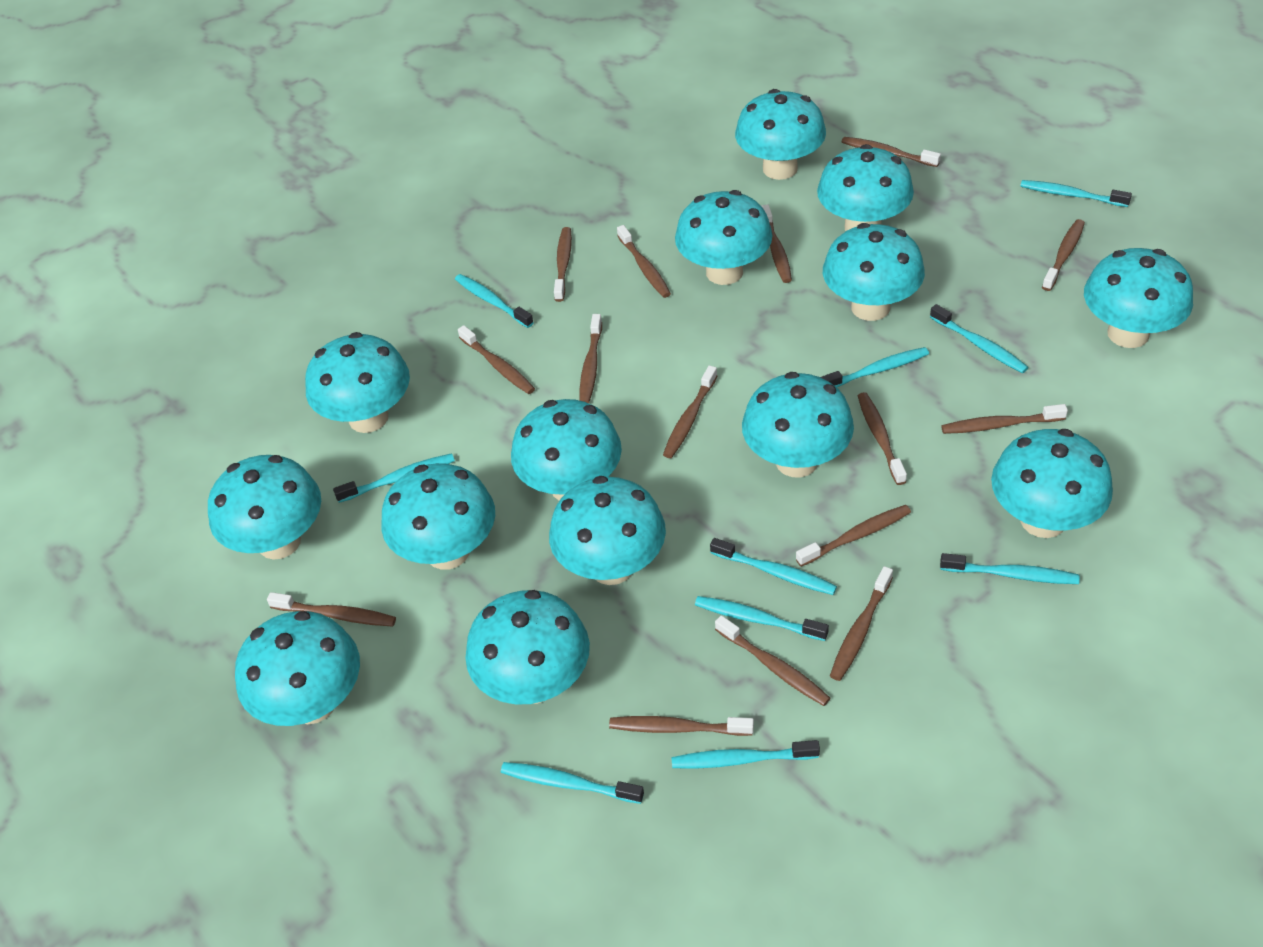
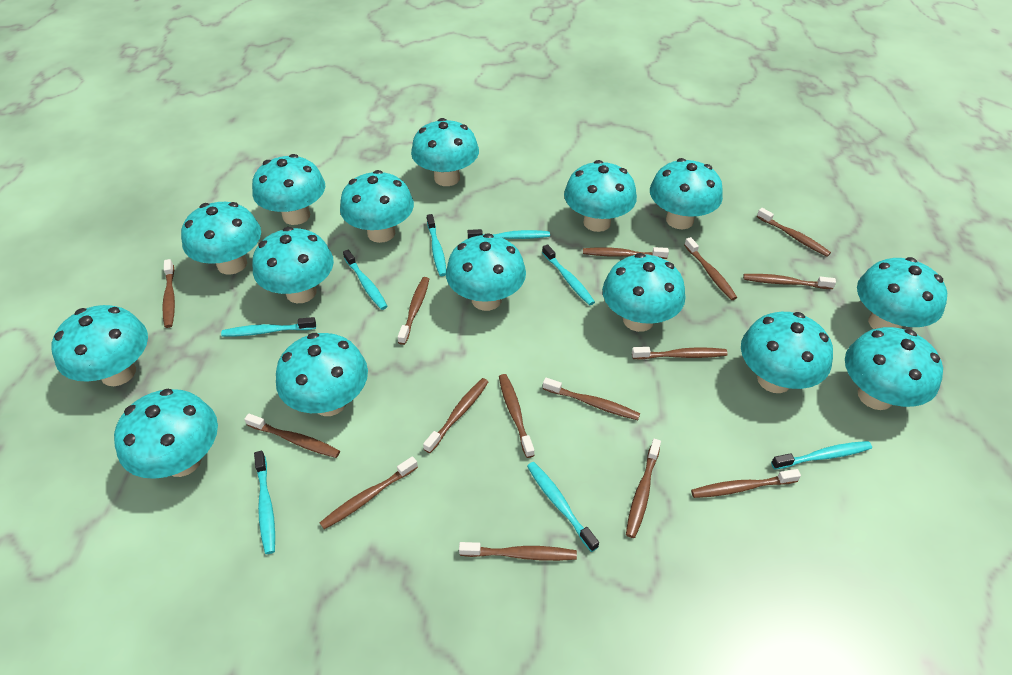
turquoise mushroom: [208,455,321,560] [235,611,360,726] [305,332,410,433] [381,463,495,570] [465,590,590,705] [511,399,622,501] [549,476,666,585] [675,190,773,285] [735,89,826,180] [742,372,854,478] [817,144,914,231] [823,223,925,321] [991,429,1113,538] [1084,248,1193,348] = 14 -> [52,305,148,386] [114,389,218,479] [181,202,261,275] [252,154,325,225] [252,227,334,303] [276,333,368,416] [340,170,414,243] [411,118,479,186] [446,233,526,311] [564,160,637,232] [603,253,686,332] [650,158,723,229] [741,312,833,393] [845,327,943,410] [857,257,947,329] = 15
turquoise toothbrush: [333,453,455,503] [455,274,534,328] [501,762,644,804] [672,740,820,769] [695,596,829,641] [710,538,837,595] [820,347,929,387] [930,304,1029,373] [940,553,1080,584] [1020,180,1132,207] = 10 -> [221,317,316,337] [254,451,275,554] [343,249,388,310] [427,214,446,276] [468,229,550,239] [527,462,599,552] [542,244,595,305] [771,441,872,470] = 8

